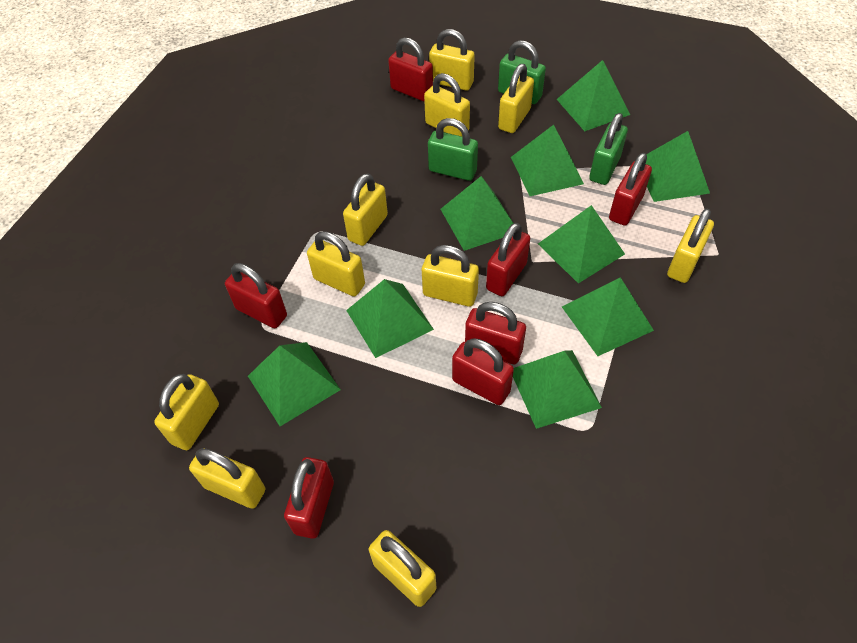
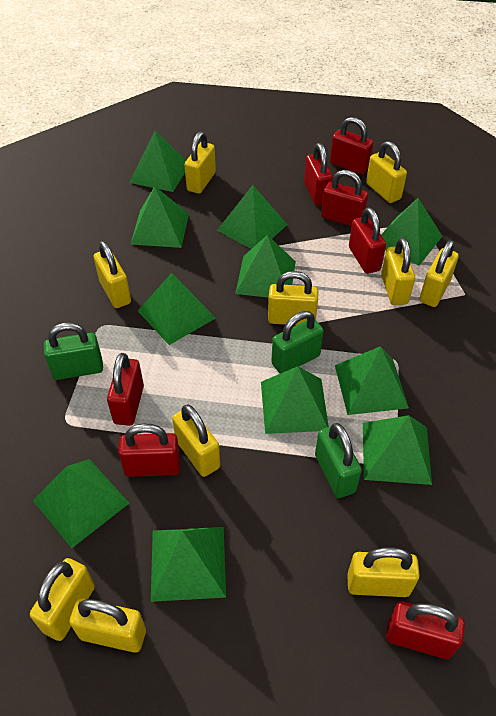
green pyramid: [248,342,341,426] [346,279,434,358] [441,176,514,251] [511,125,584,196] [513,350,602,429] [538,205,625,283] [557,60,630,131] [562,277,654,356] [646,131,710,202] = 9 -> [33,459,129,548] [129,131,186,192] [130,186,189,248] [138,273,216,345] [151,527,226,602] [217,185,288,249] [235,235,296,298] [261,366,329,434] [335,346,409,415] [363,415,432,485] [381,198,442,266] = 11

